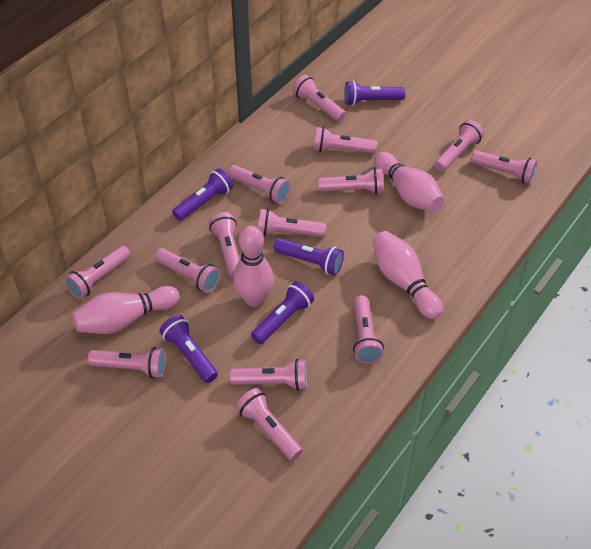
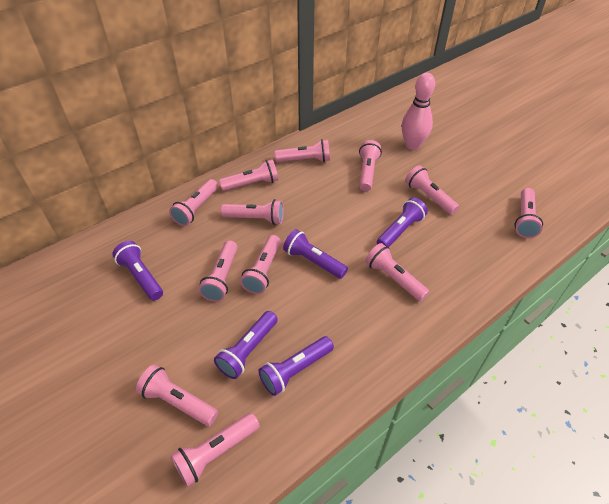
pink bowling pin: [72,286,180,334] [233,226,274,307] [373,231,443,319] [374,152,444,212] = 4 -> [402,73,435,150] = 1
pink flashlight: [64,246,131,299] [88,347,166,378] [155,248,220,293] [209,212,240,278] [228,165,291,204] [230,359,307,391] [236,388,303,461] [258,209,326,237] [293,75,346,122] [313,127,377,154] [318,168,383,195] [353,295,384,364] [434,120,484,172] [471,150,537,184] = 14 -> [136,364,218,426] [169,179,218,226] [171,413,260,487] [198,241,238,302] [219,159,278,191] [221,199,284,225] [240,235,281,294] [274,139,330,162] [359,140,382,191] [365,243,429,301] [405,165,459,215] [514,188,543,238] = 12

